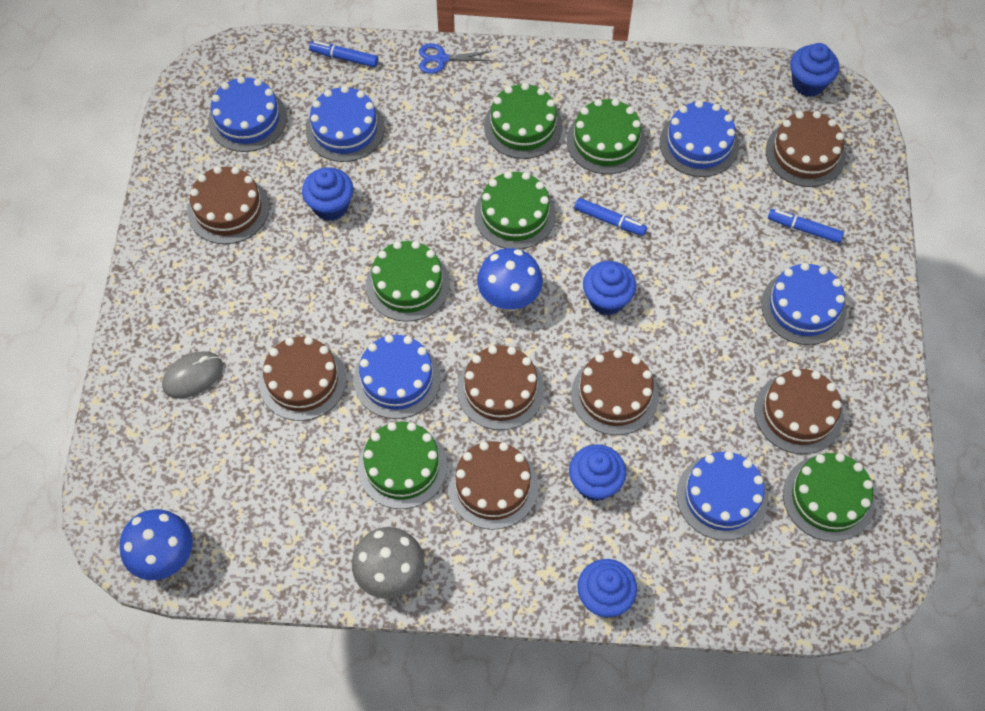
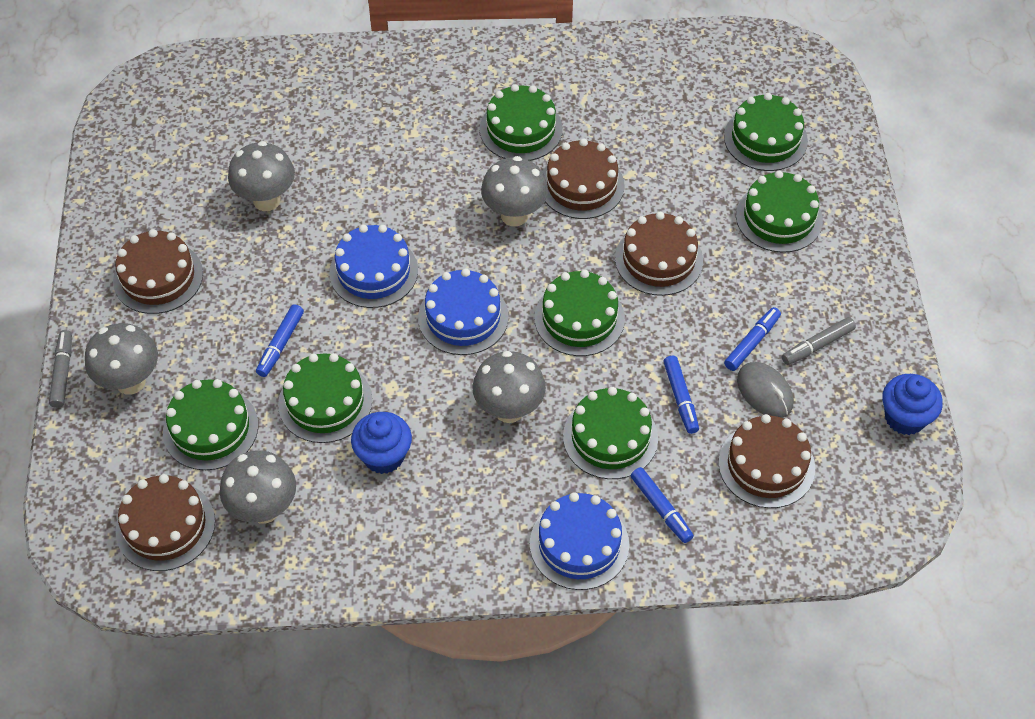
blue cake: [208,76,287,152] [306,86,384,162] [354,335,441,419] [660,100,739,177] [677,451,768,540] [761,263,847,345] = 6 -> [329,225,418,308] [418,268,509,355] [530,492,629,590] = 3
blue cupcake: [302,167,353,221] [569,444,626,501] [577,559,637,617] [583,261,636,315] [790,43,839,97] = 5 -> [351,412,412,474] [882,374,943,435] = 2
blue marker: [309,41,378,68] [574,198,647,236] [768,209,844,243] = 3 -> [256,304,304,377] [630,467,694,543] [663,356,699,434] [724,307,781,371] = 4
blue mushroom: [119,509,193,580] [477,248,543,312] = 2 -> none = 0
blue scissors: [419,43,492,74] = 1 -> none = 0
brown cake: [188,166,269,244] [259,337,346,421] [448,441,538,530] [457,346,544,430] [571,350,659,435] [754,368,843,454] [766,111,846,187] = 7 -> [113,229,203,314] [115,474,215,571] [543,139,625,219] [615,212,703,296] [718,414,815,508] = 5
green cake: [358,422,447,509] [366,241,450,322] [474,171,556,249] [484,83,563,159] [567,99,646,174] [783,453,875,542] = 6 -> [163,379,258,470] [278,353,372,443] [480,84,563,161] [534,270,625,356] [563,387,658,479] [724,93,808,171] [736,171,823,253] = 7
grey marker: none = 0 -> [49,330,72,408] [782,317,856,365] = 2
grey mushroom: [352,527,425,599] = 1 -> [85,323,158,395] [220,450,296,524] [228,141,295,211] [472,351,546,423] [481,156,548,226] = 5

